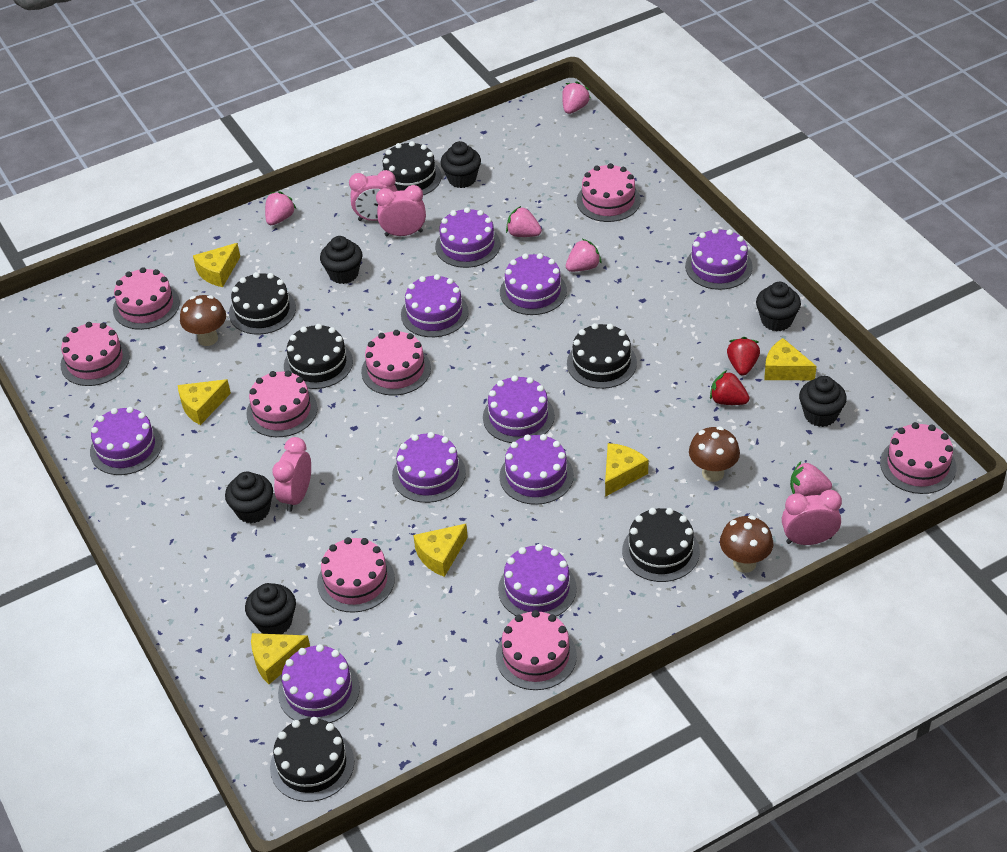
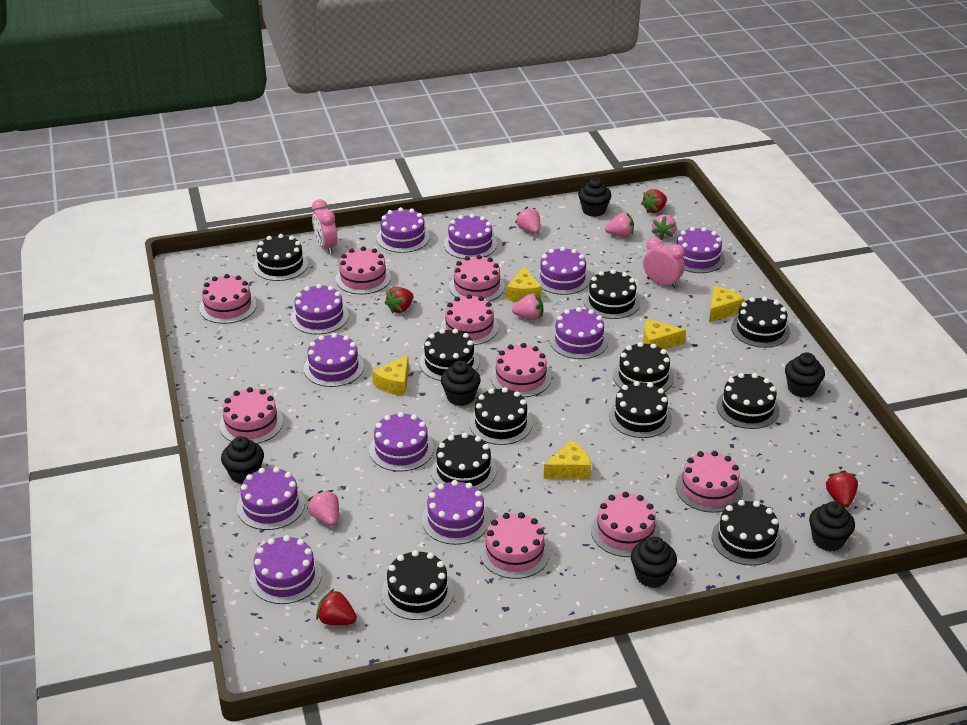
black cake: [229,272,296,335] [270,717,354,802] [284,324,353,389] [382,141,442,195] [567,323,637,389] [622,508,700,582] = 6 -> [253,234,308,281] [381,550,454,620] [419,329,479,381] [431,433,497,491] [469,387,533,445] [583,269,640,319] [609,381,672,438] [613,342,674,392] [712,500,782,566] [716,373,779,429] [731,297,790,348] = 11
brown mushroom: [180,295,226,346] [689,426,740,482] [720,516,773,573] = 3 -> none = 0
pink cake: [61,322,130,386] [113,267,180,330] [246,371,318,437] [317,537,395,613] [361,330,431,396] [496,610,577,690] [577,163,641,222] [880,422,956,494] = 8 -> [199,274,257,324] [219,387,283,444] [336,246,391,294] [441,294,499,345] [449,255,505,302] [480,512,550,579] [491,343,551,397] [591,492,660,557] [676,451,743,513] = 9
pink clock: [272,437,311,512] [349,170,397,221] [376,185,426,236] [782,490,842,545] = 4 -> [312,199,337,254] [643,237,685,288] = 2
purple cake: [90,407,162,475] [278,644,360,723] [392,432,466,503] [401,274,469,337] [435,207,500,268] [483,375,555,443] [498,544,577,616] [499,434,574,505] [500,253,567,315] [685,228,753,290] = 10 -> [237,467,305,530] [250,535,322,604] [291,284,349,335] [304,333,364,387] [369,412,434,472] [377,207,430,253] [422,480,490,545] [444,214,497,259] [535,247,590,295] [550,307,608,359] [677,227,725,273] = 11
red strawberry: [710,370,750,405] [727,337,760,375] = 2 -> [316,588,357,625] [385,287,413,314] [641,189,667,213] [825,470,858,508] = 4
yellow cheese: [178,379,231,425] [193,243,240,287] [251,633,310,684] [413,524,468,577] [605,443,648,497] [764,338,817,380] = 6 -> [372,355,409,396] [506,267,541,302] [544,440,591,479] [643,319,686,349] [709,286,745,322] = 5

